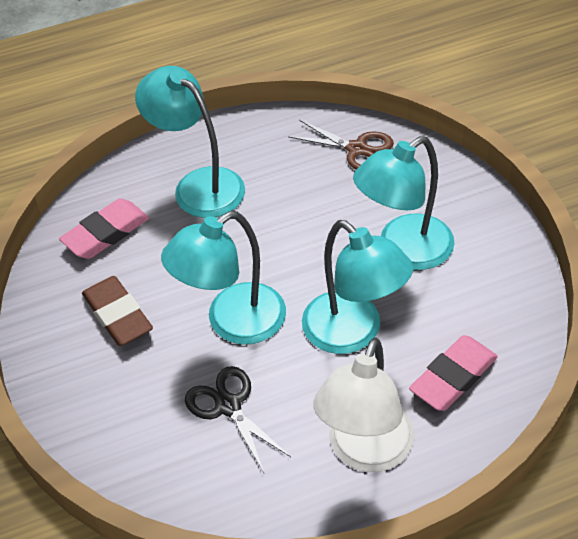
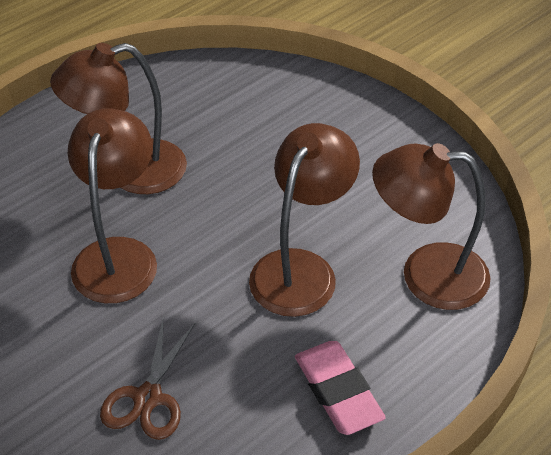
black scissors: [185,366,291,473] = 1 -> none = 0
brown eraser: [82,276,153,346] = 1 -> none = 0
brown lamp: none = 0 -> [50,43,187,194] [68,108,157,303] [249,123,360,317] [372,143,491,310] = 4
pink eraser: [59,198,149,259] [409,335,498,411] = 2 -> [295,341,386,435] = 1
turquoise lamp: [135,66,245,218] [161,211,286,344] [302,220,413,354] [353,136,455,270] = 4 -> none = 0
white lamp: [313,337,415,472] = 1 -> none = 0

